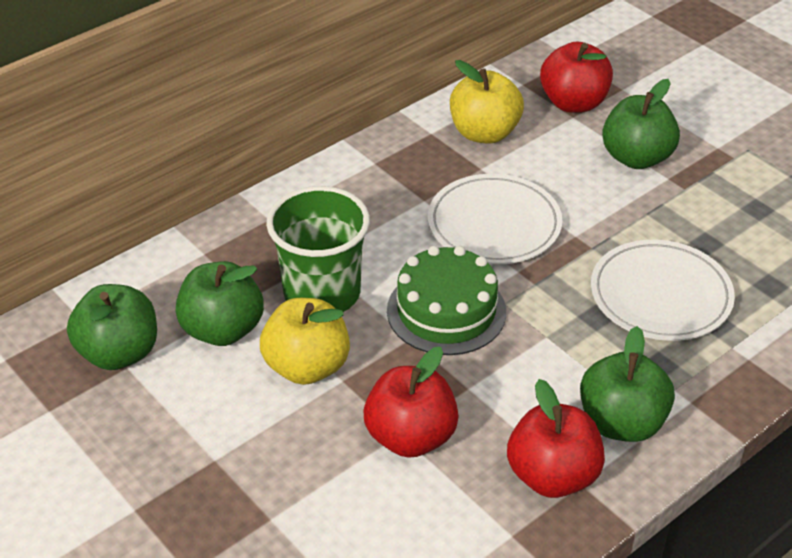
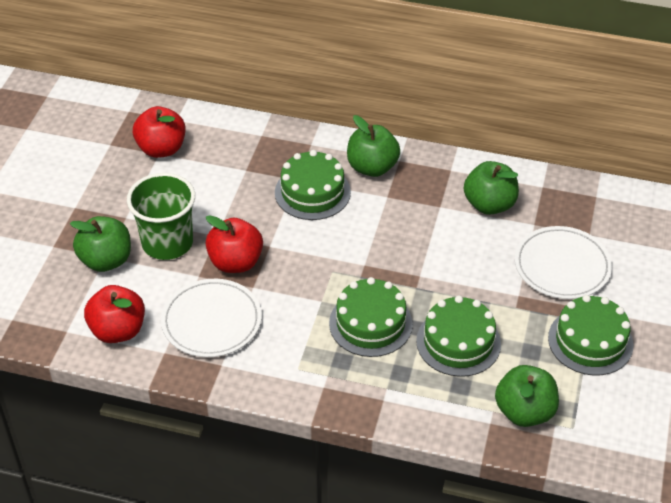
green cake: [387,246,506,355] = 1 -> [275,150,351,220] [329,277,413,357] [416,295,501,377] [548,295,633,376] = 4
yellow apple: [260,298,350,385] [450,60,524,144] = 2 -> none = 0

